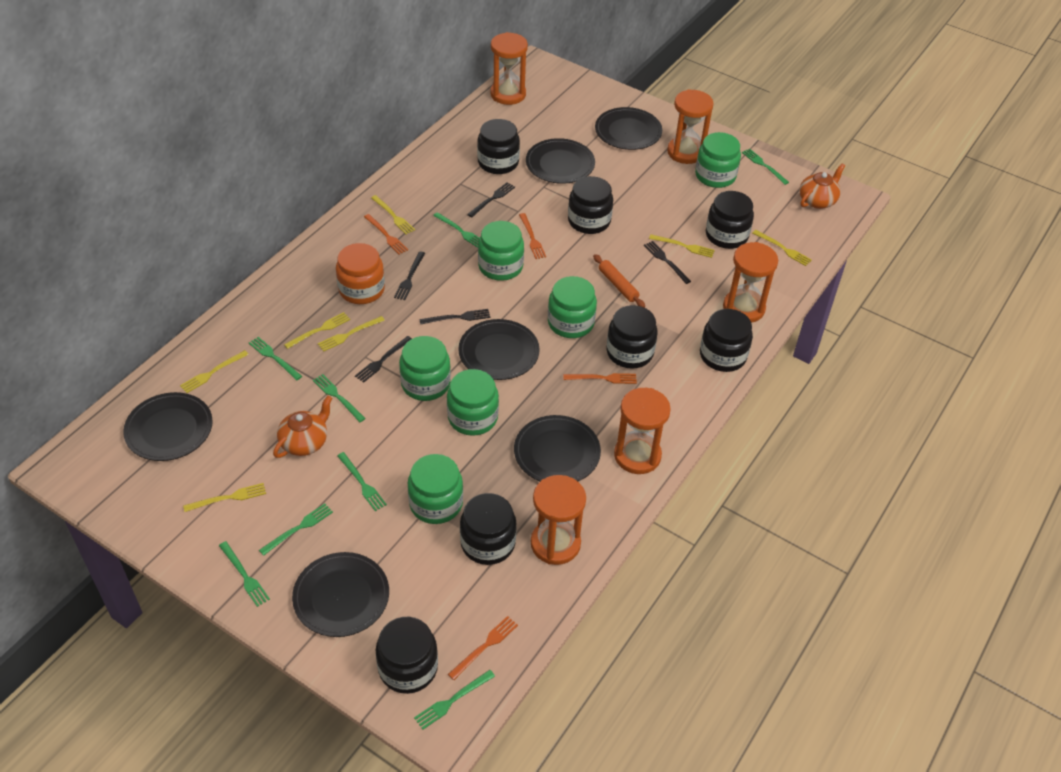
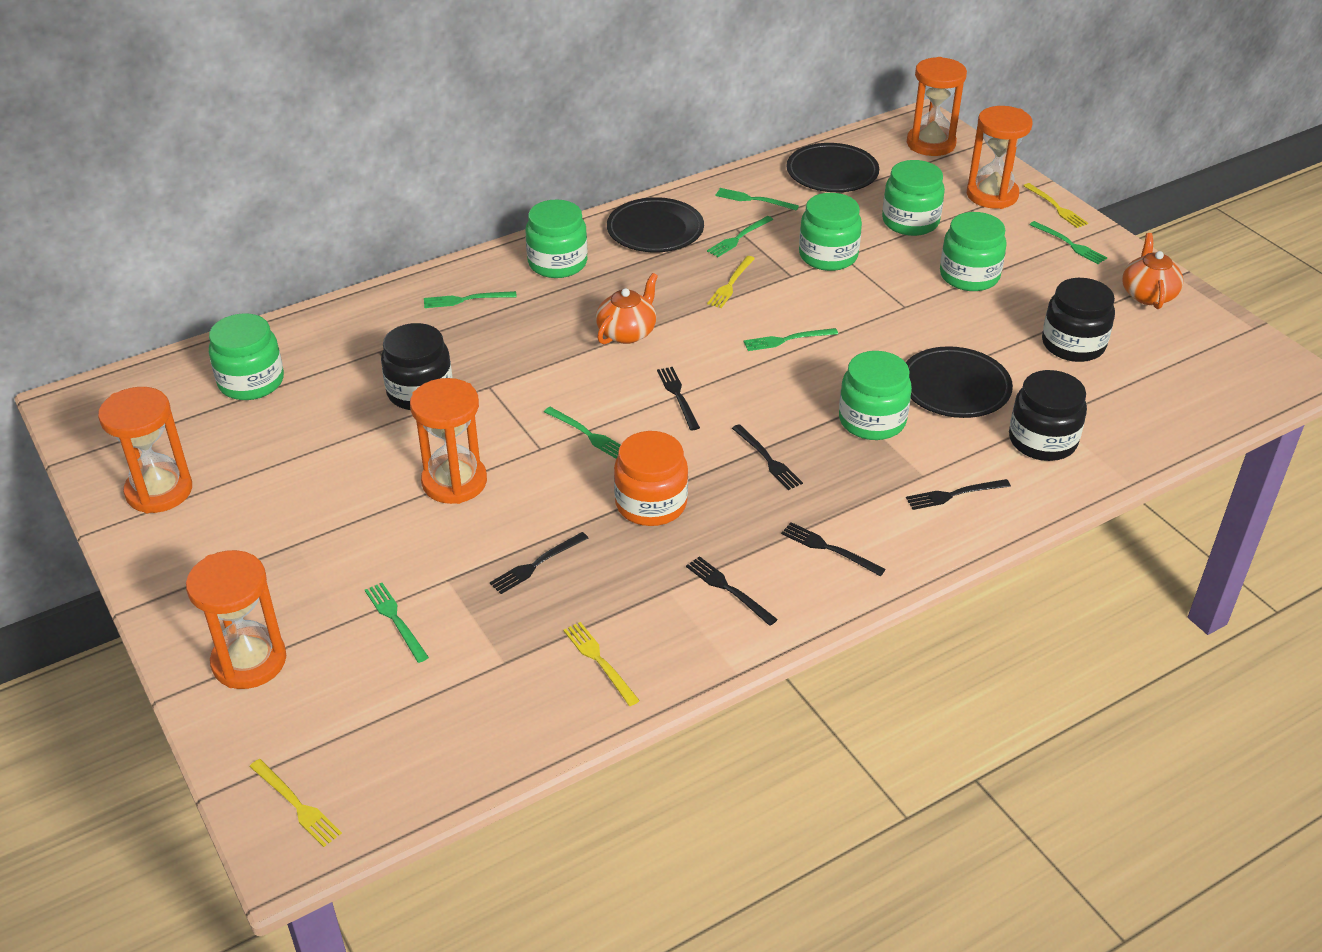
black fork: [355,336,412,383] [394,252,425,300] [419,309,490,325] [467,182,515,218] [644,241,691,284] = 5 -> [490,532,588,594] [657,367,700,430] [686,556,778,626] [732,424,803,490] [781,522,886,576] [906,479,1011,510] = 6
black jar: [376,617,438,694] [460,493,517,565] [477,119,520,174] [568,176,613,234] [606,305,658,369] [700,309,753,372] [706,191,754,249] = 7 -> [381,323,452,410] [1009,370,1087,461] [1042,278,1115,362] = 3
black plate: [123,392,213,461] [292,552,389,637] [458,319,540,380] [514,415,601,482] [526,138,595,184] [595,107,662,150] = 6 -> [607,197,704,252] [786,143,879,192] [906,346,1013,418] = 3
green fork: [219,541,270,607] [249,337,302,380] [259,504,333,556] [313,374,366,422] [337,452,387,511] [414,670,495,730] [433,212,480,248] [742,149,789,185] = 8 -> [365,583,429,663] [424,291,517,308] [544,407,621,459] [707,216,773,257] [715,188,799,211] [743,328,838,351] [1029,221,1107,264] = 7
orange fork: [364,214,408,255] [448,616,518,680] [519,213,546,259] [563,373,637,384] = 4 -> none = 0
orange rolling pin: [593,254,645,308] = 1 -> none = 0
yellow fork: [180,350,249,393] [183,483,266,512] [284,312,350,349] [318,316,385,352] [371,195,415,234] [649,234,715,258] [752,230,812,266] = 7 -> [250,759,342,847] [563,622,640,706] [707,256,755,308] [1024,183,1088,228] = 4

